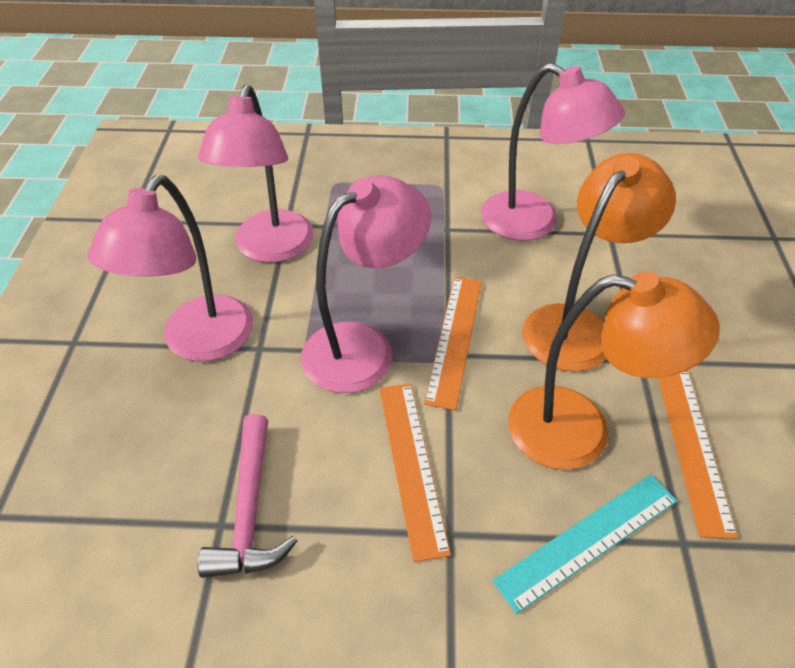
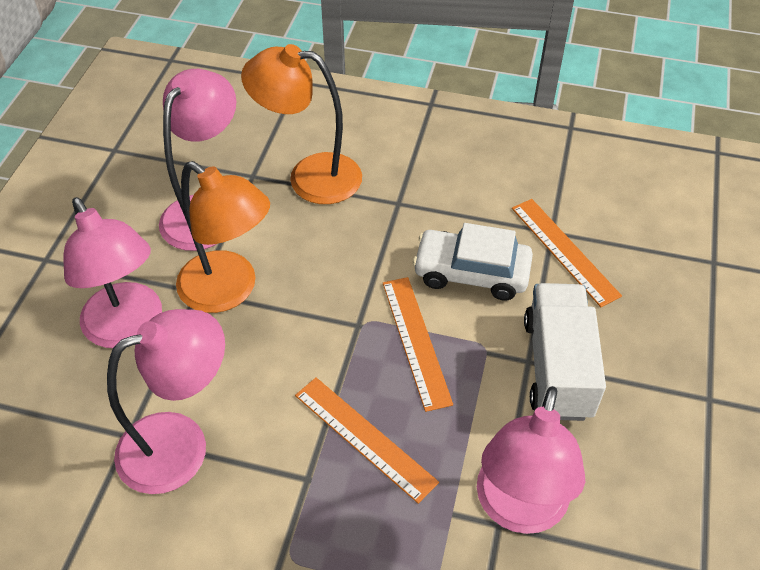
pink hammer: [198,414,297,578] = 1 -> none = 0
turquoise ruler: [492,474,677,614] = 1 -> none = 0
white car: none = 0 -> [413,223,533,301] = 1
white truck: none = 0 -> [524,283,606,421] = 1

